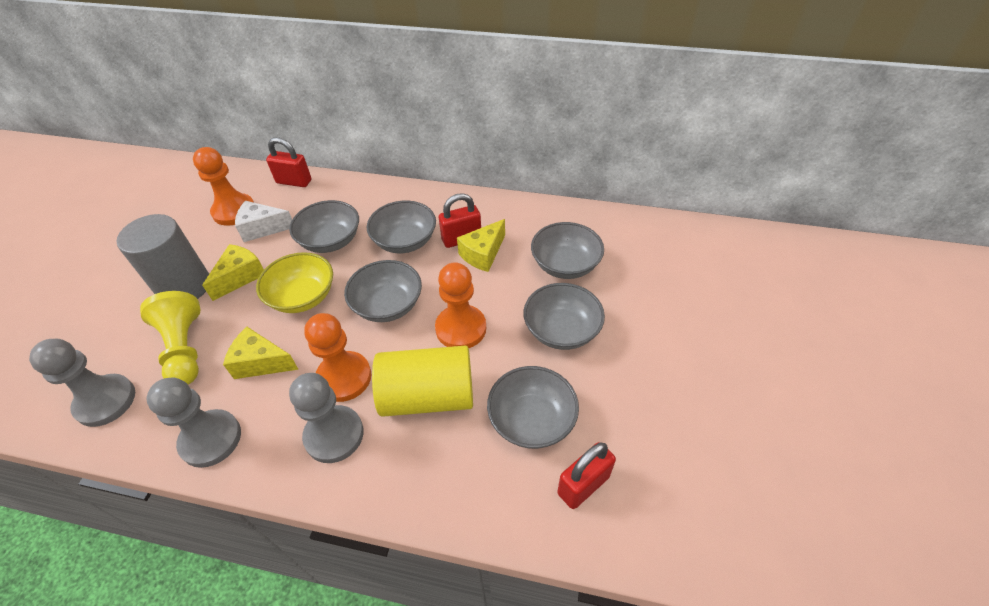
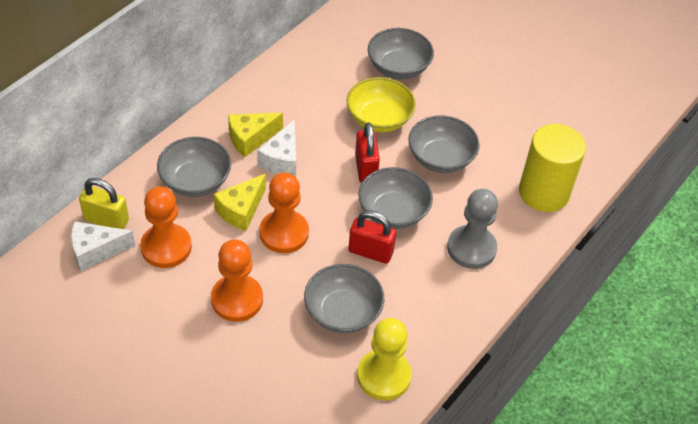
grey bowl: [289,200,359,253] [344,260,422,322] [367,200,436,253] [487,366,579,449] [523,283,605,350] [531,222,604,279] = 6 -> [157,137,231,197] [304,264,384,334] [358,167,433,229] [368,28,434,79] [408,116,480,173] = 5
grey cylinder: [116,214,209,299] = 1 -> none = 0
grey pawn: [29,339,135,427] [146,377,241,468] [289,373,364,463] = 3 -> [447,189,498,269] = 1
red padlock: [266,137,311,187] [439,193,481,248] [557,442,616,509] = 3 -> [348,210,396,264] [355,122,380,183] = 2
white cheese: [235,200,292,242] = 1 -> [71,221,135,271] [257,120,296,177] = 2
yellow cheese: [202,244,264,301] [223,327,299,379] [457,219,505,272] = 3 -> [214,174,266,231] [228,113,283,157] = 2
yellow padlock: none = 0 -> [79,178,129,229] = 1

